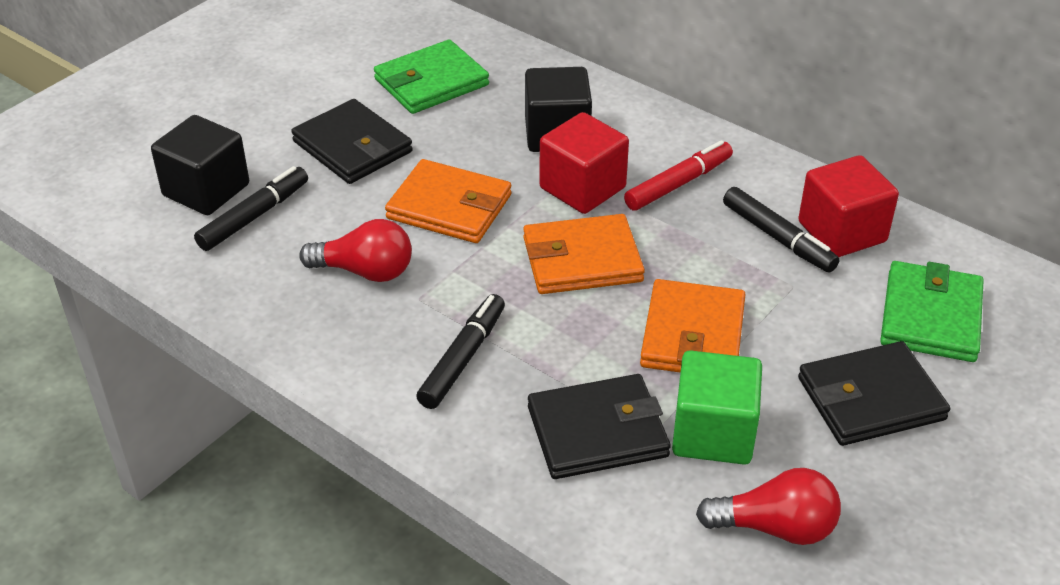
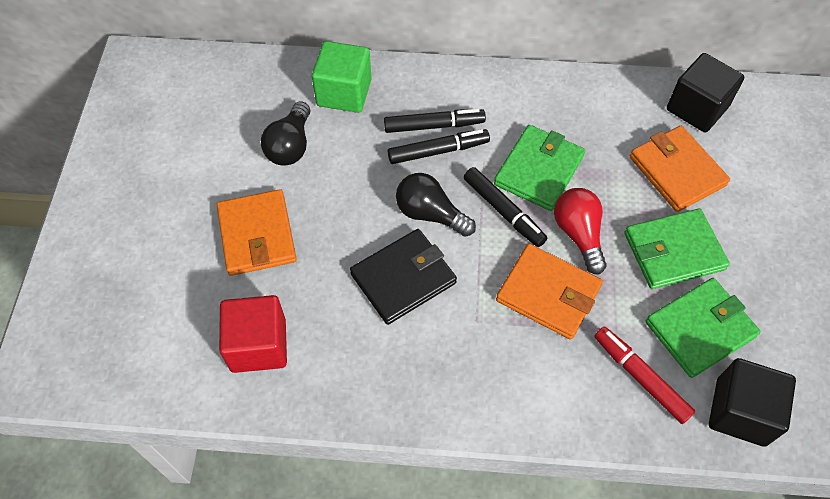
black light bulb: none = 0 -> [261,101,310,166] [396,173,476,237] = 2
black wallet: [291,99,413,184] [528,374,671,479] [798,341,950,446] = 3 -> [350,229,457,325] = 1
green wallet: [374,39,489,114] [880,261,984,362] = 2 -> [494,125,585,211] [624,209,730,289] [645,278,761,378] = 3
red cube: [539,112,629,214] [798,155,899,257] = 2 -> [219,295,287,373] = 1
red light bulb: [299,219,412,282] [696,468,841,545] = 2 -> [554,188,607,274] = 1

